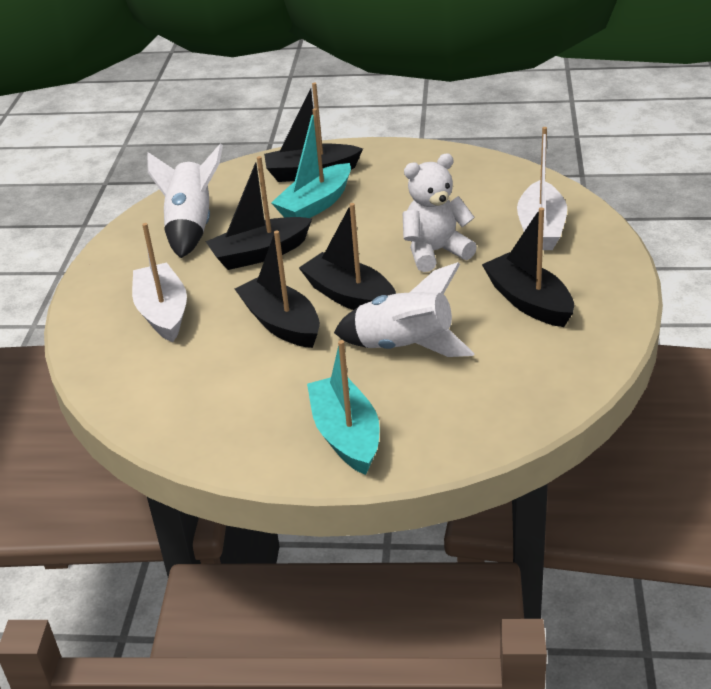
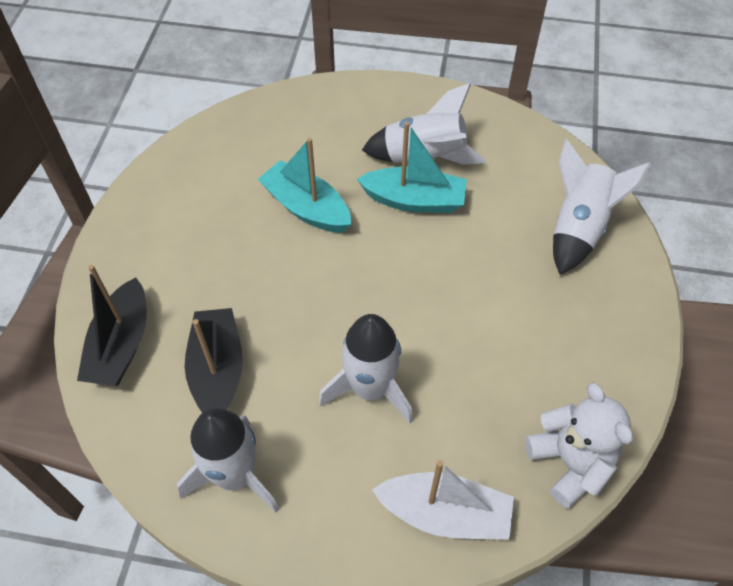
black boat: [205,156,312,270] [235,231,320,348] [264,82,363,182] [299,203,396,310] [482,207,574,327] = 5 -> [77,265,147,386] [185,308,243,413] = 2
white boat: [132,223,187,342] [517,127,567,250] = 2 -> [372,460,514,540] = 1
white rocket: [147,143,223,258] [334,262,475,357] = 2 -> [177,408,279,512] [319,314,413,423] [362,83,486,165] [553,139,651,275] = 4

